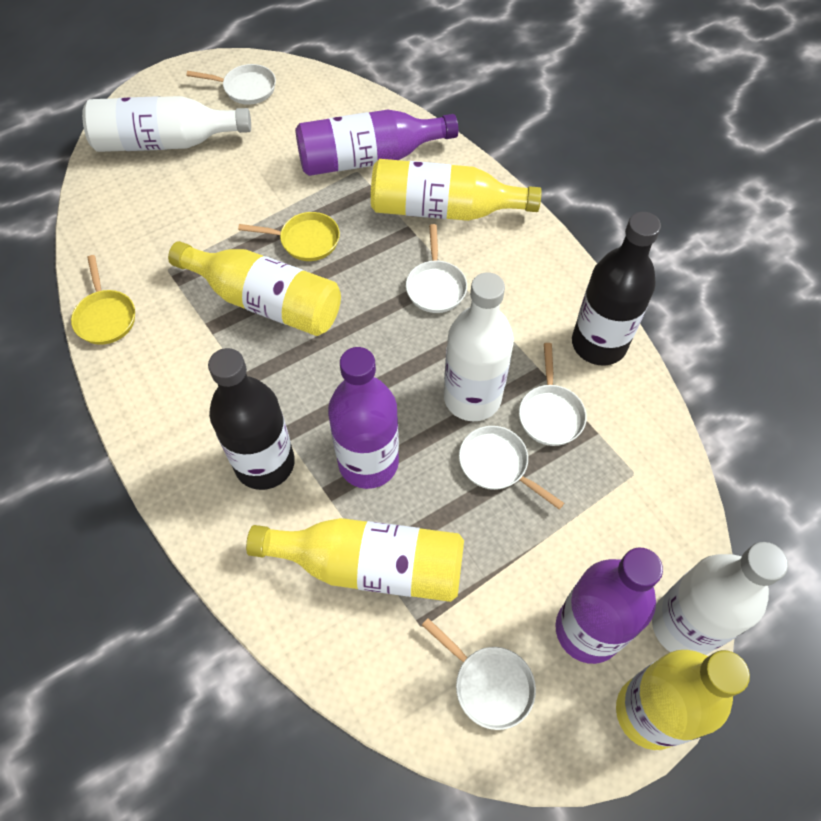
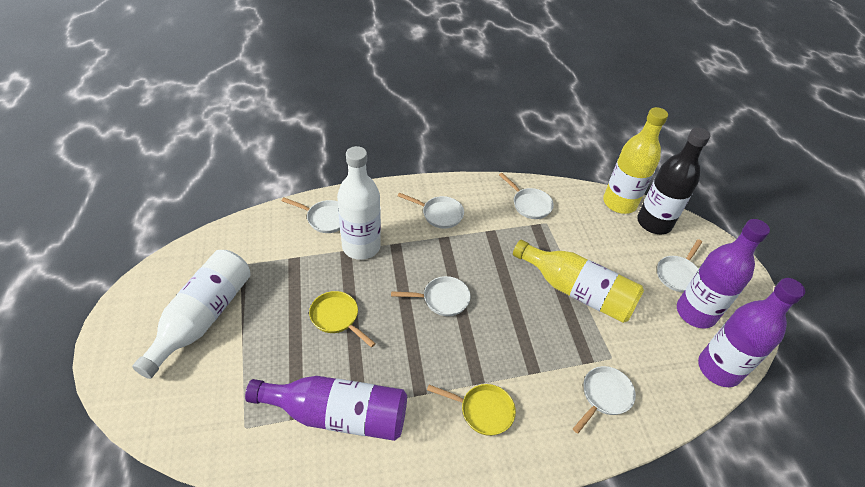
black bottle: [208,348,295,490] [572,212,661,366] = 2 -> [637,127,710,234] = 1
white bottle: [82,96,251,152] [444,272,514,421] [652,542,788,655] = 3 -> [132,250,251,379] [337,146,381,260] = 2
white pan: [186,64,276,105] [406,224,467,313] [422,618,536,730] [459,426,564,510] [519,343,587,446] = 5 -> [282,198,340,233] [391,276,470,316] [398,193,464,229] [499,173,554,219] [573,366,636,433] [657,239,702,292] = 6
yellow bottle: [168,241,341,336] [246,518,464,602] [371,159,542,221] [616,650,750,750] = 4 -> [513,240,644,323] [603,107,668,214] = 2

